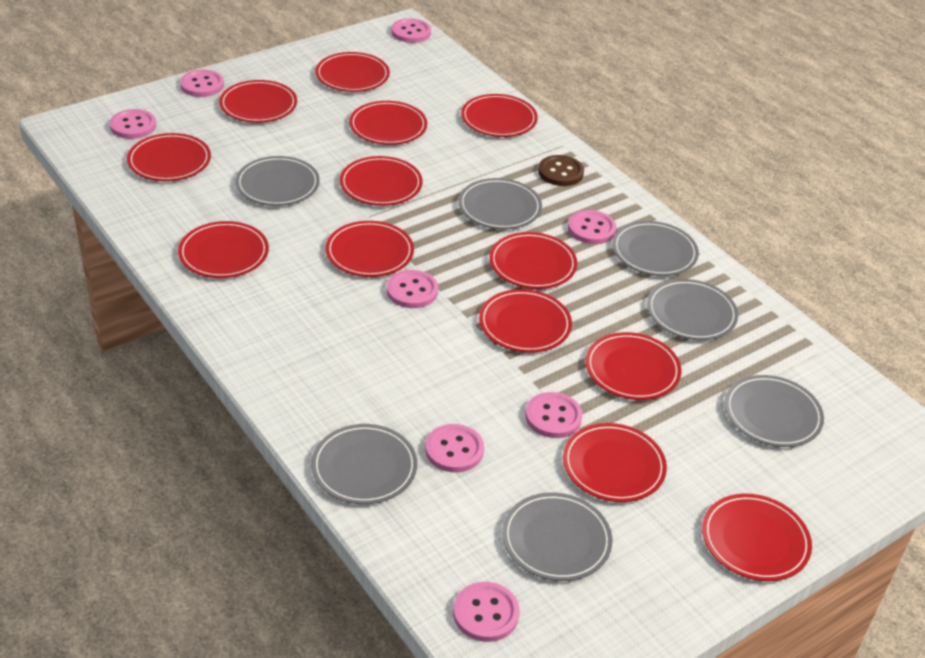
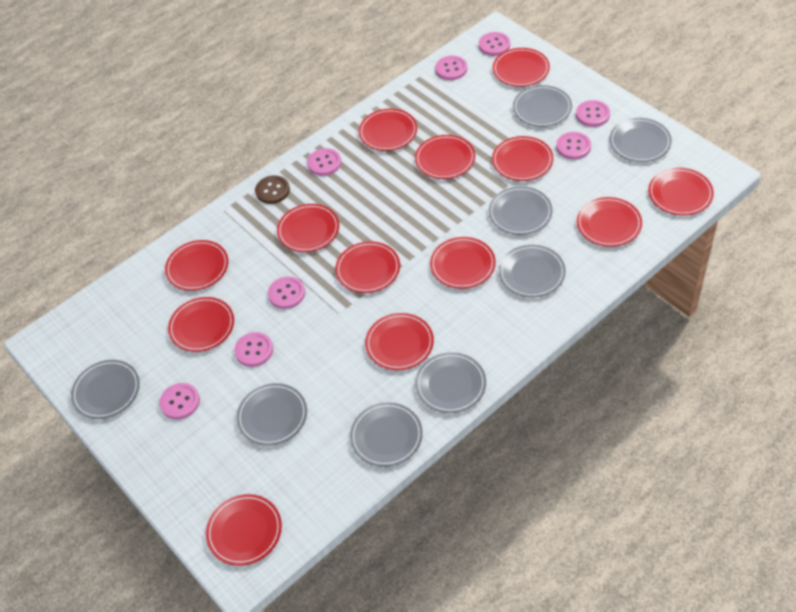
grey plate: [235,156,320,206] [311,424,417,504] [458,178,542,229] [502,493,612,581] [612,221,699,276] [647,279,738,340] [725,375,824,447] = 7 -> [71,360,140,419] [236,383,307,446] [350,402,423,467] [415,352,486,413] [489,186,552,235] [499,245,566,298] [513,85,572,127] [609,118,672,162] = 8

